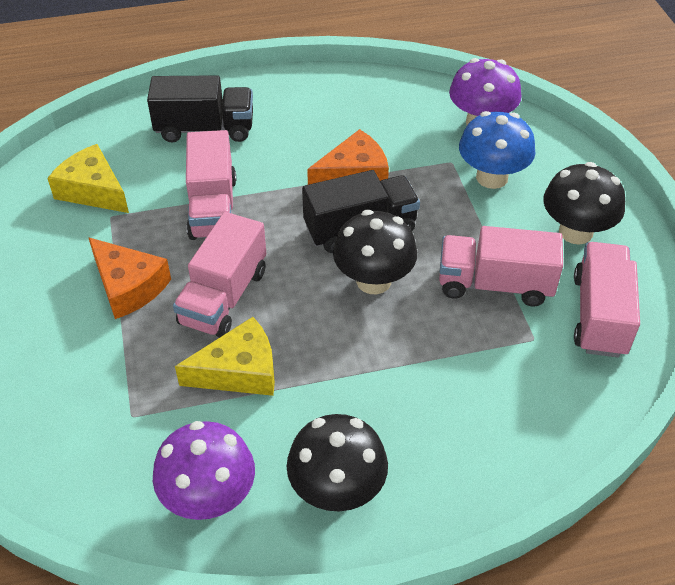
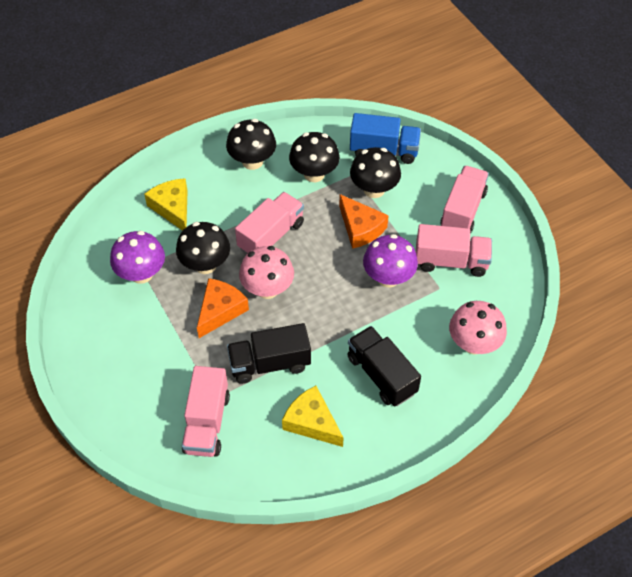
black mushroom: [287,414,388,511] [333,210,417,294] [544,162,625,245] = 3 -> [176,222,230,274] [226,119,276,170] [289,132,340,182] [350,147,401,198] = 4
blue mushroom: [459,111,535,189] = 1 -> none = 0
blue truck: none = 0 -> [350,113,421,164] = 1
pink mushroom: none = 0 -> [239,246,294,299] [449,301,507,355] = 2

